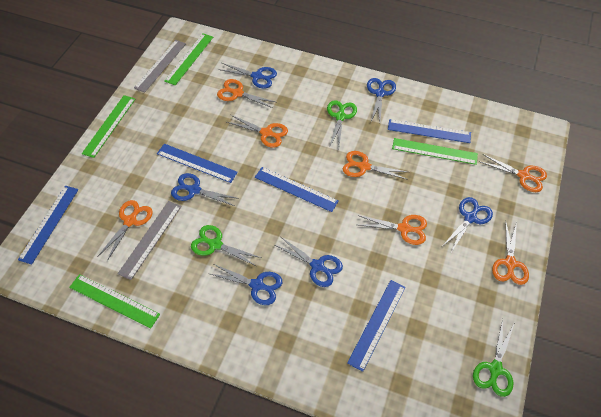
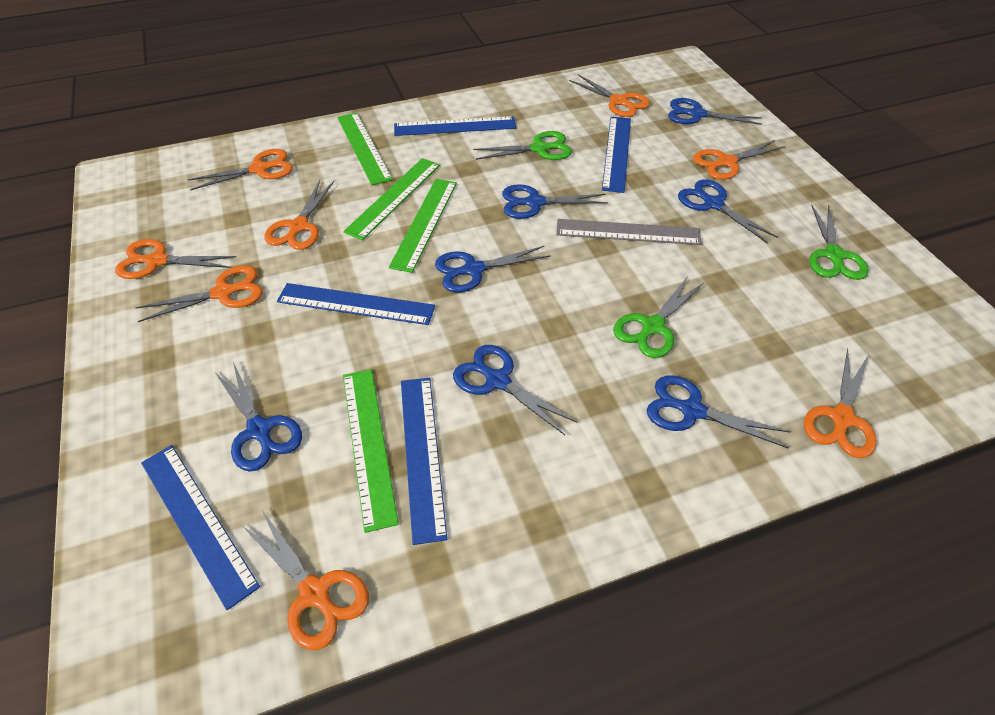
blue scissors: [171,173,239,206] [210,264,282,305] [218,63,277,89] [275,237,343,287] [367,78,396,121] [443,197,493,252] = 6 -> [215,362,302,472] [435,246,551,293] [453,345,578,435] [502,184,608,219] [647,376,791,449] [668,98,762,125] [678,179,778,244] = 7
grey ruler: [118,201,181,280] [134,40,186,93] = 2 -> [556,219,702,245] = 1
orange scissors: [97,200,153,261] [217,79,275,108] [227,115,288,148] [343,151,408,180] [358,215,427,245] [479,154,547,192] [492,220,529,285] = 7 -> [115,239,236,279] [135,265,263,322] [187,149,293,190] [242,510,369,650] [264,180,334,250] [569,74,650,117] [693,140,786,180] [804,349,877,458] = 8

